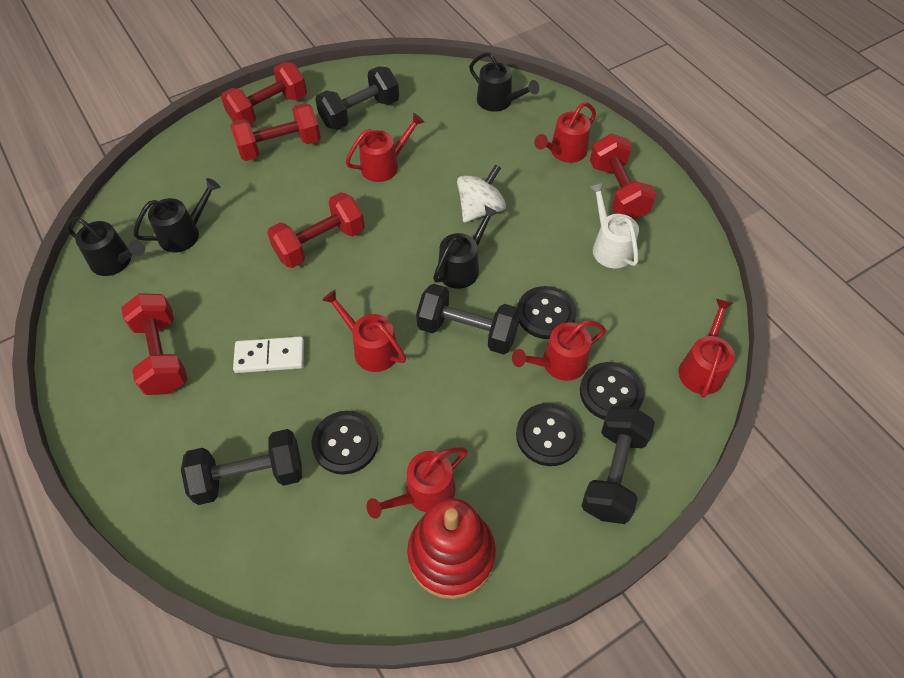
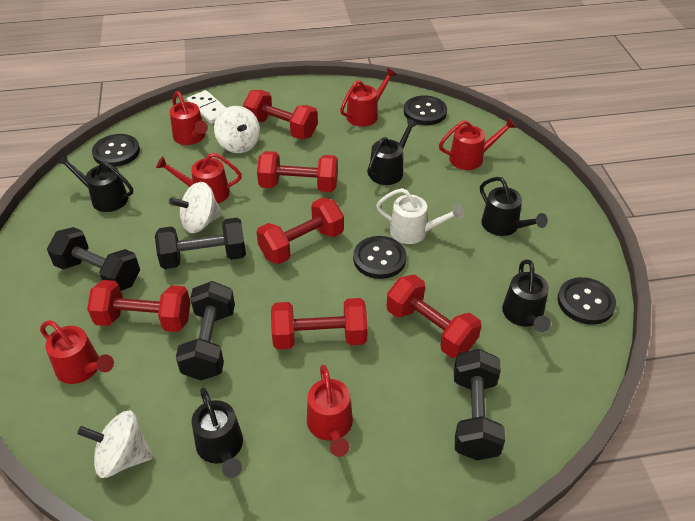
black watering can: [67,216,145,276] [134,178,220,253] [433,205,498,289] [469,52,539,112] = 4 -> [57,153,133,212] [192,388,243,478] [367,118,418,185] [480,177,548,236] [502,259,551,332] = 5
red dumbbell: [121,293,187,395] [221,62,307,124] [230,103,321,161] [267,192,365,268] [590,134,656,220] = 5 -> [87,280,191,332] [243,90,318,139] [257,151,338,192] [257,198,344,264] [271,298,368,350] [387,275,481,358] = 6
red stacking toy: [407,498,496,599] = 1 -> none = 0
white spinning top: [457,164,506,223] = 1 -> [77,410,153,478] [169,182,223,233] [214,106,260,153] = 3

